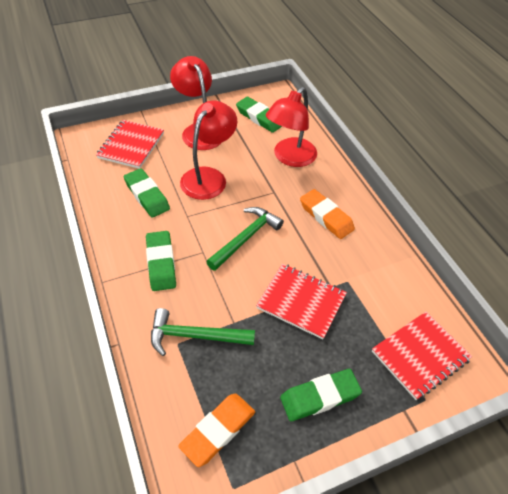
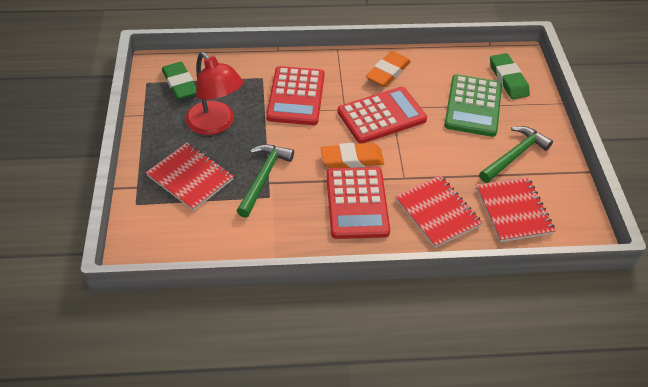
green calculator: none = 0 -> [444,74,502,137] = 1
green eraser: [124,168,170,218] [146,231,176,291] [236,97,282,133] [280,369,362,422] = 4 -> [162,62,196,100] [490,53,530,99] = 2
red calculator: none = 0 -> [266,66,325,125] [326,167,390,239] [337,87,427,143] = 3
red lamp: [170,56,221,150] [180,101,237,200] [266,87,317,167] = 3 -> [186,52,243,135] = 1

